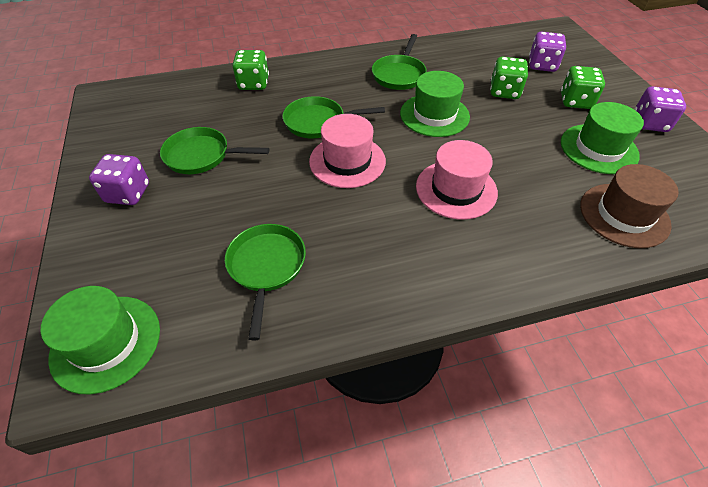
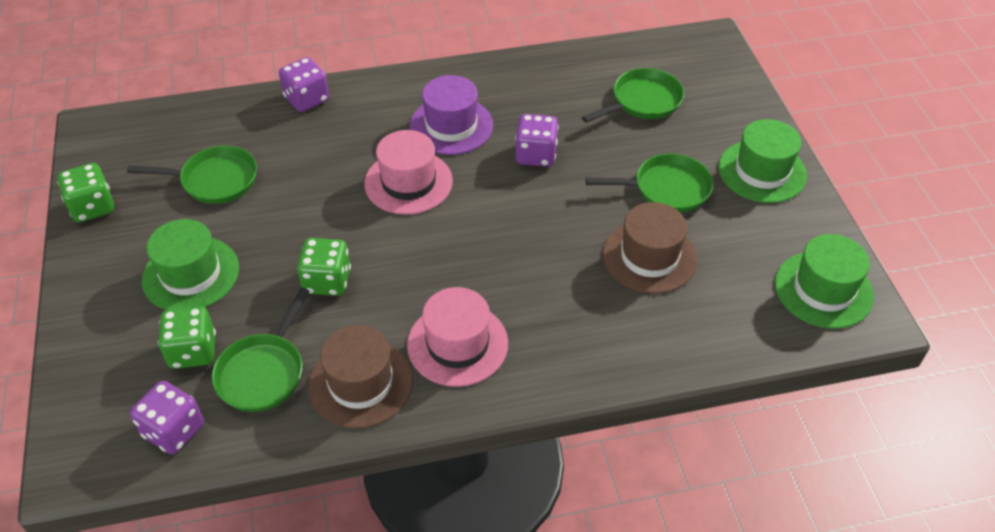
brown hat: [580,164,679,248] = 1 -> [308,325,413,428] [603,202,697,294] = 2
purple hat: none = 0 -> [410,75,493,155] = 1

